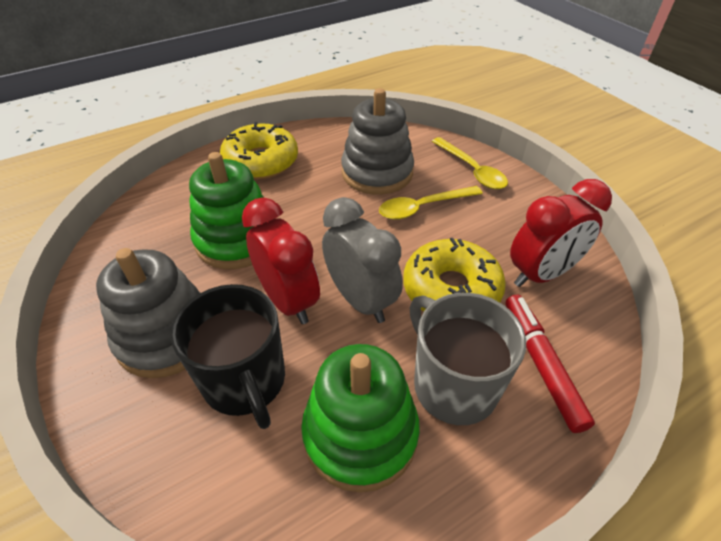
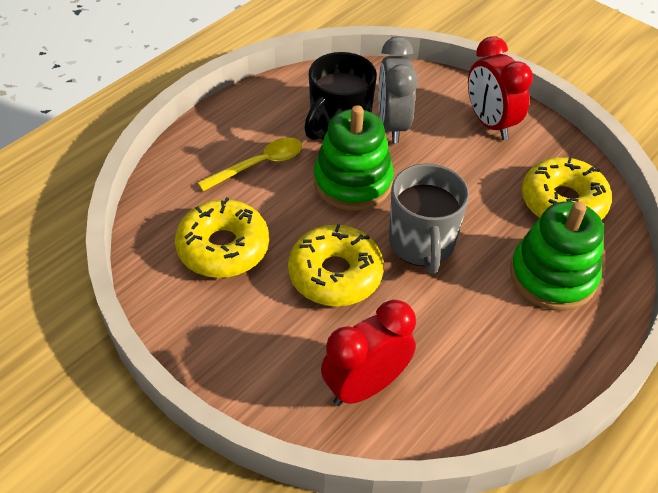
grey stacking toy: [96,248,200,378] [341,88,414,195] = 2 -> none = 0
red marker: [506,295,595,433] = 1 -> none = 0
yellow donut: [220,122,298,179] [404,238,506,311] = 2 -> [175,197,269,278] [288,224,384,306] [522,156,612,220] = 3
yellow spoon: [379,186,483,220] [432,137,508,189] = 2 -> [197,137,302,191] = 1

